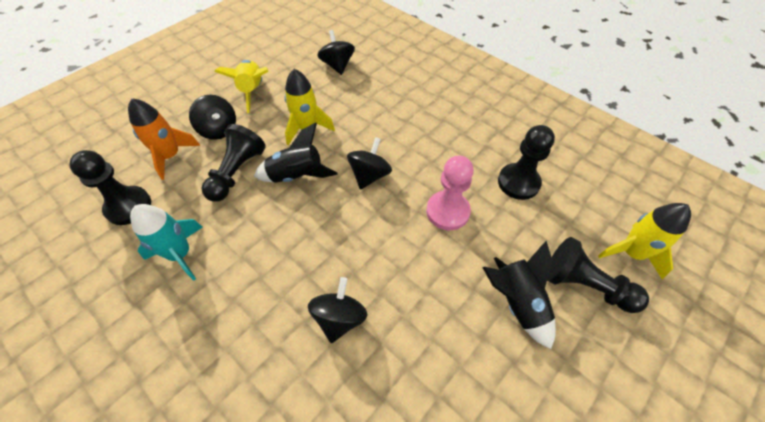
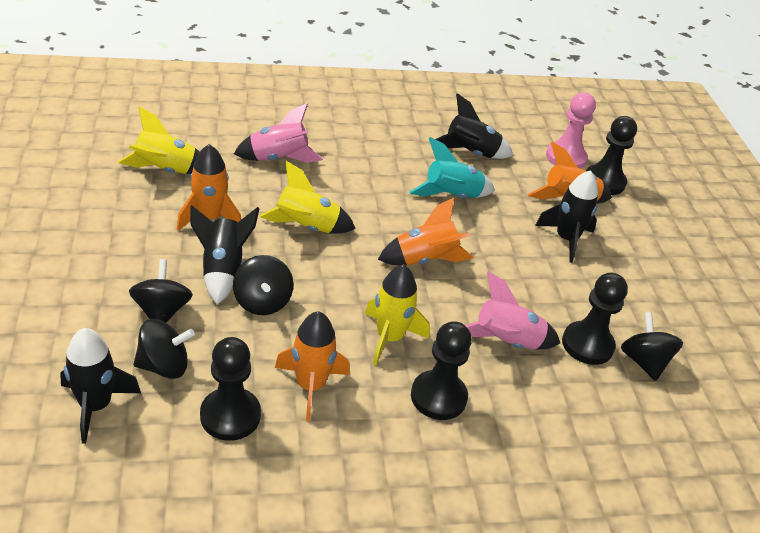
black rocket: [254,122,338,183] [482,241,556,349] = 2 -> [60,328,141,444] [190,205,260,304] [435,93,513,159] [535,170,598,263] = 4
orange rocket: [128,98,200,180] = 1 -> [177,144,241,231] [275,311,349,421] [378,198,474,266] [528,142,612,204] = 4
pink rocket: none = 0 -> [234,103,323,163] [465,271,560,350] = 2

